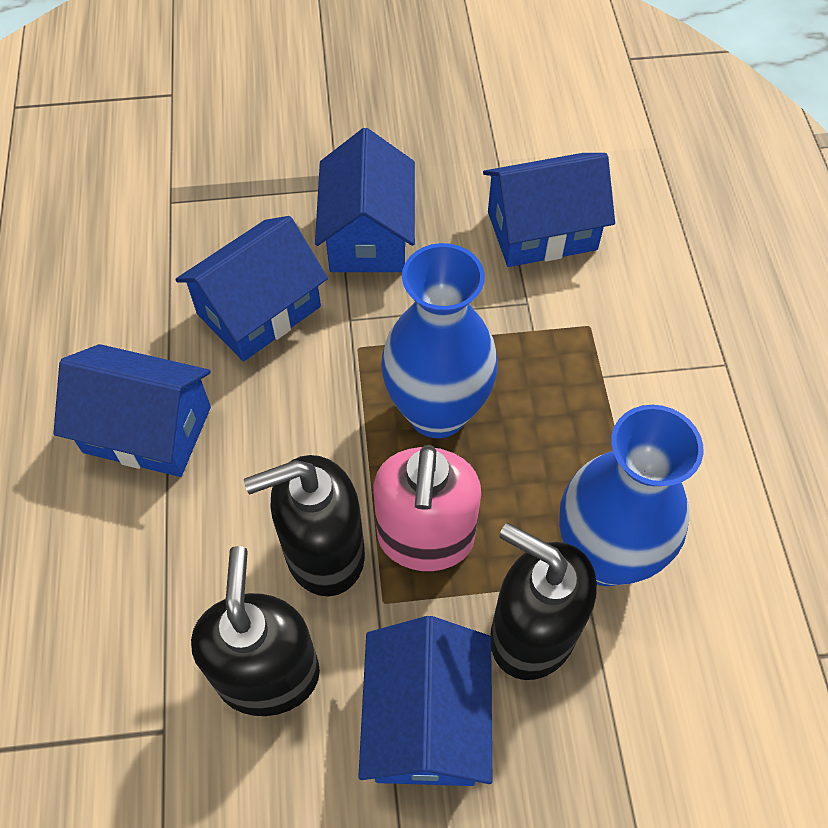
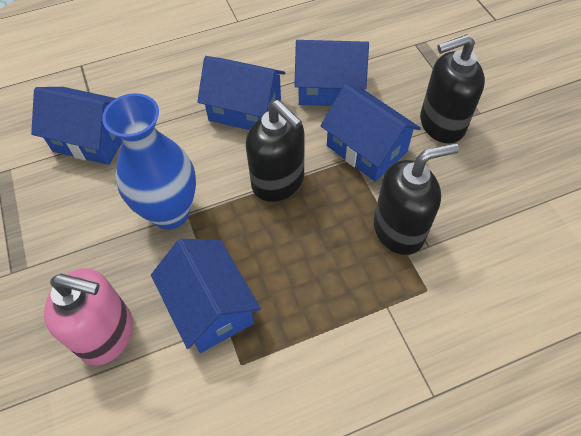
blue vase: [381,243,498,438] [559,405,703,586] = 2 -> [102,93,196,229] = 1

